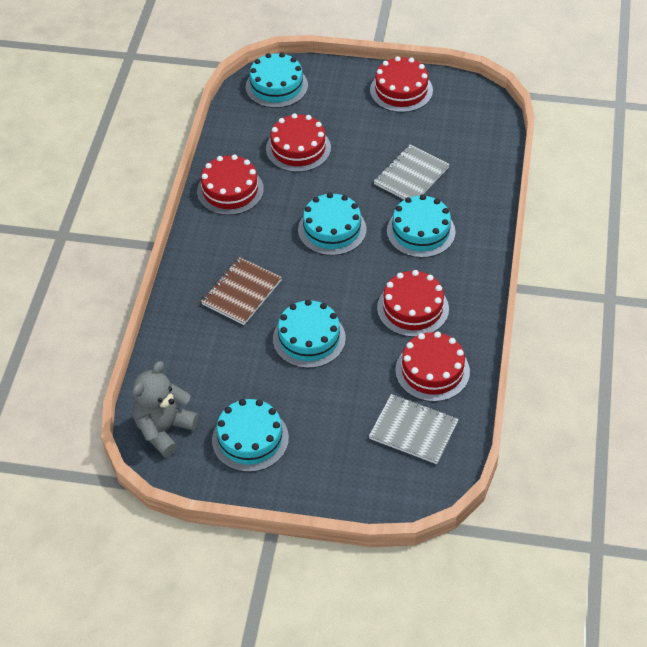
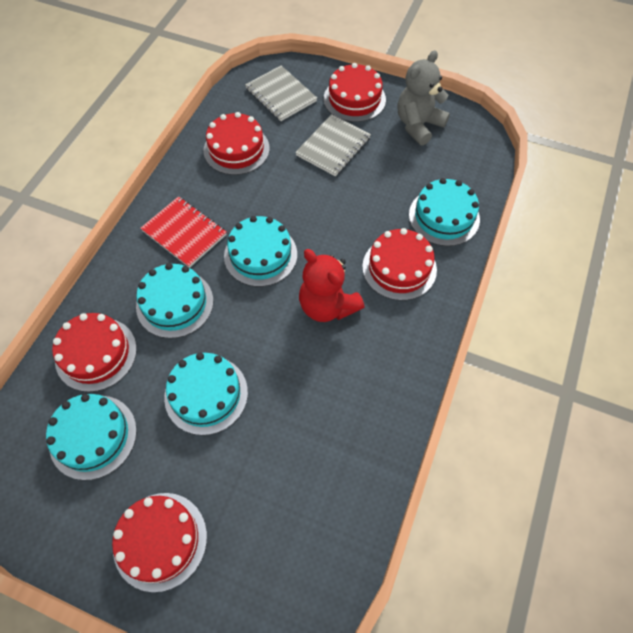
brown notebook: [201,257,282,325] = 1 -> none = 0
red notebook: none = 0 -> [140,196,227,268] = 1
red teddy bear: none = 0 -> [299,249,364,322] = 1

